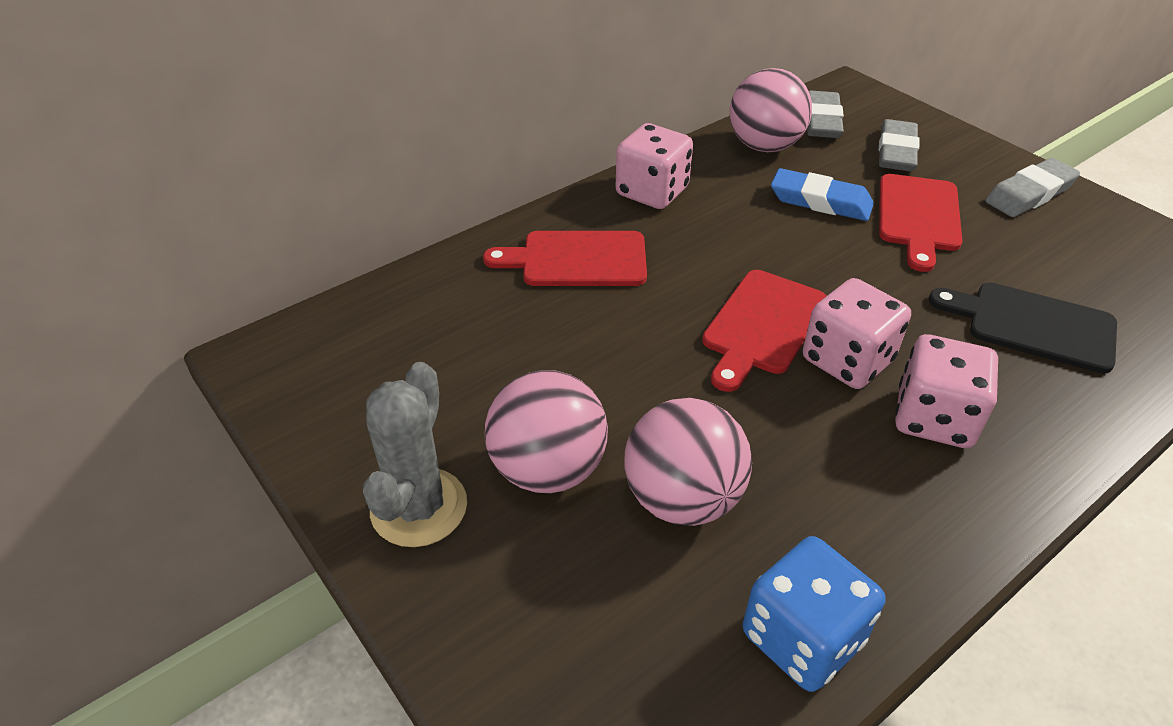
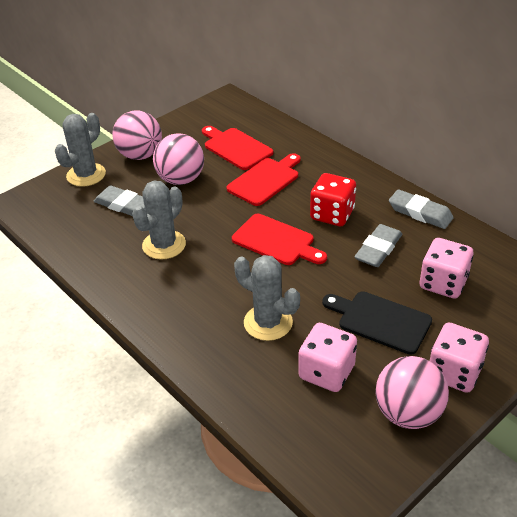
blue dice: [743,536,885,692] = 1 -> none = 0
blue eraser: [771,168,874,221] = 1 -> none = 0
grey cactus: [363,362,467,547] = 1 -> [55,113,106,187] [132,180,186,259] [234,255,300,341] = 3
red dice: none = 0 -> [310,173,356,226] = 1

